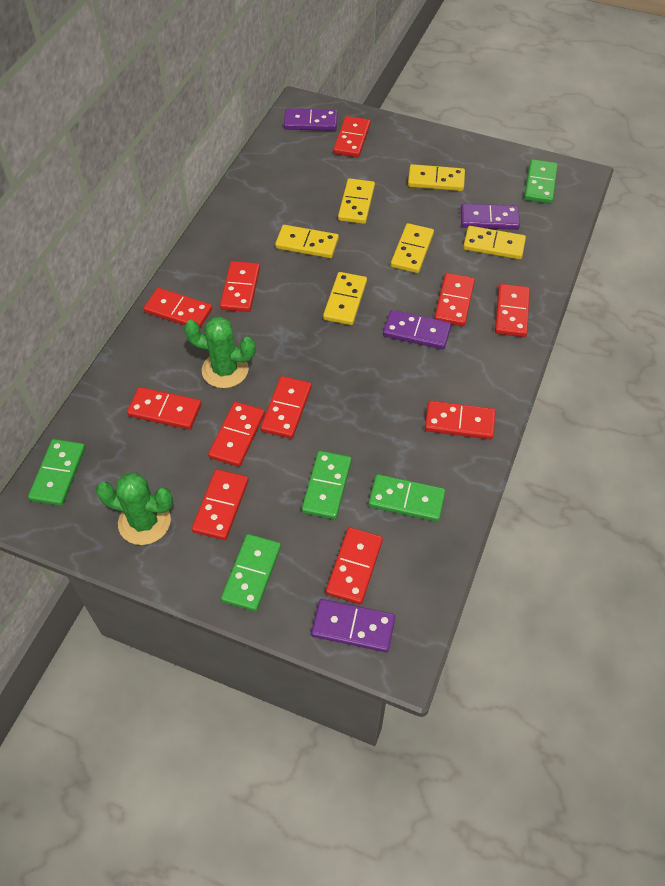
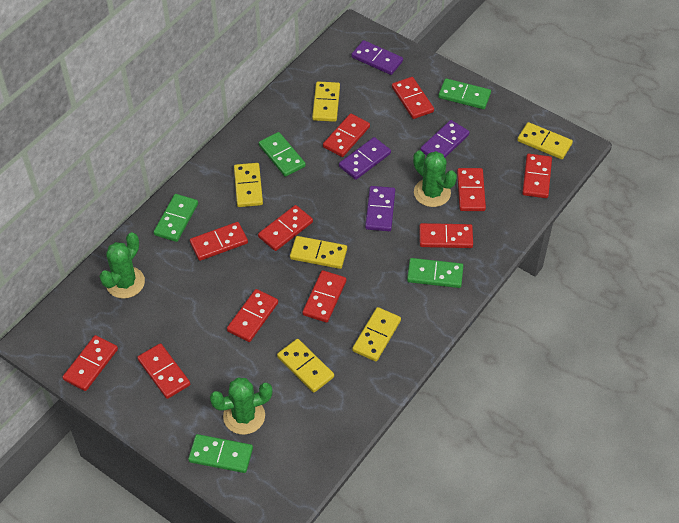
green cactus: [96,473,173,545] [184,317,256,388] = 2 -> [99,232,145,299] [210,377,272,435] [413,150,457,207] = 3

